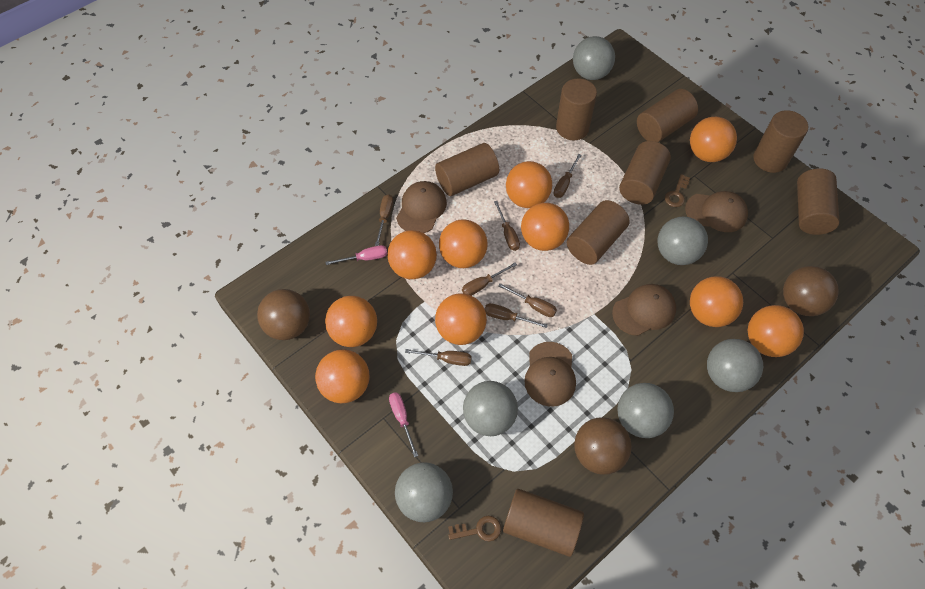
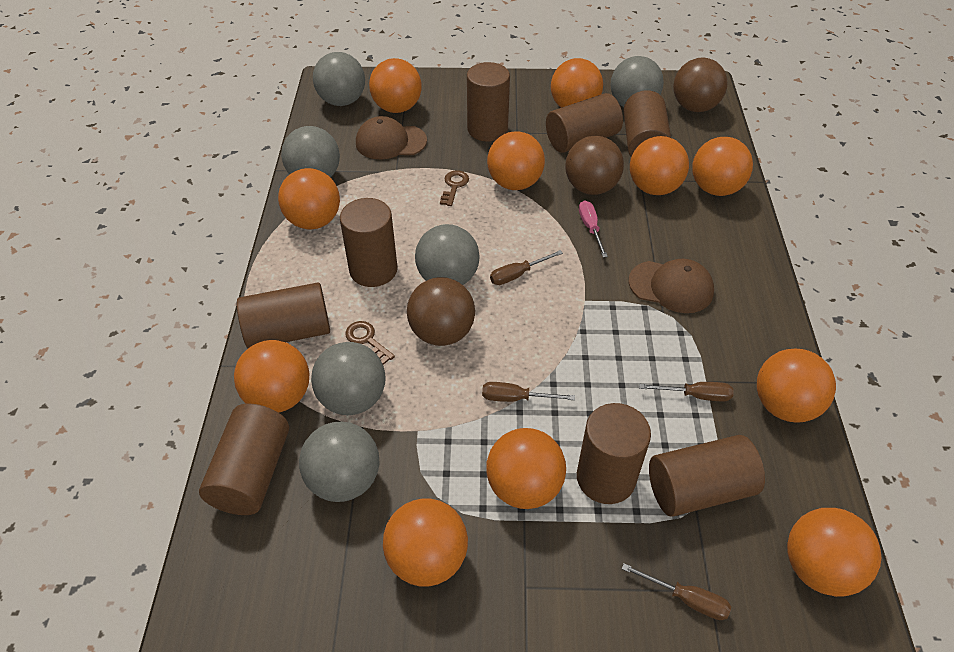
brown cap: [396,181,447,233] [524,342,576,407] [612,284,676,336] [685,191,748,232] = 4 -> [356,116,427,159] [628,259,714,313] = 2
brown screwdriver: [375,194,393,246] [405,349,472,366] [462,262,517,296] [485,303,548,328] [494,201,520,251] [498,283,557,317] [553,154,581,198] = 7 -> [482,382,575,402] [490,250,563,285] [622,563,731,620] [639,382,734,401] = 4
orange ball: [315,349,370,403] [325,296,377,347] [387,230,437,279] [435,293,487,345] [439,219,487,268] [506,161,552,208] [521,203,569,251] [690,117,737,162] [690,276,743,327] [748,305,804,357] = 10 -> [234,340,309,413] [278,168,340,229] [369,58,422,113] [383,499,468,586] [487,131,545,190] [487,428,566,509] [551,58,603,108] [630,136,689,195] [692,137,753,196] [757,349,836,423] [787,508,881,597] = 11
pink screwdriver: [326,245,387,265] [389,392,418,457] = 2 -> [579,200,608,258] = 1

